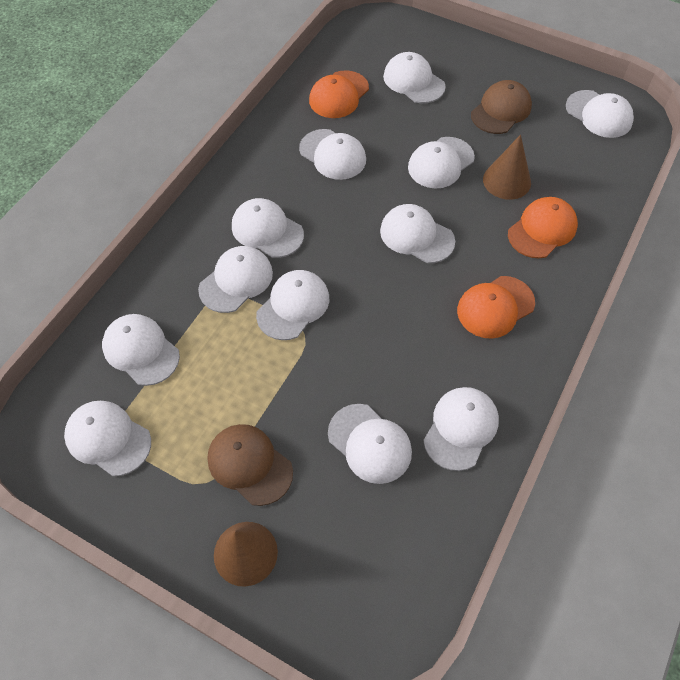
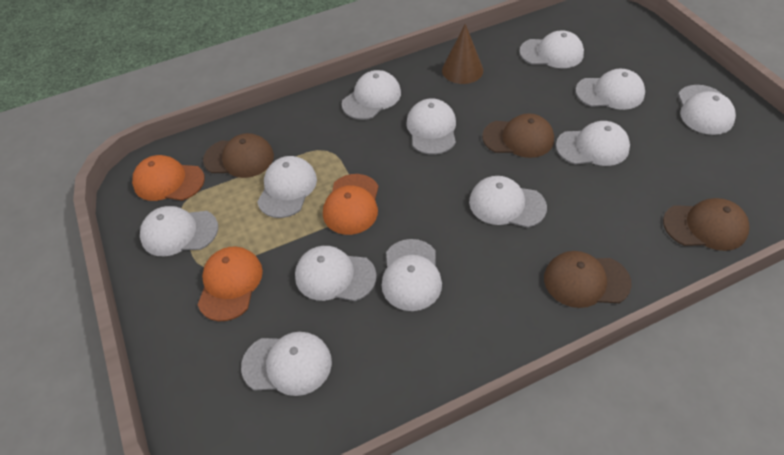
brown cap: [207,424,293,506] [471,80,532,134] = 2 -> [203,133,274,178] [482,113,554,158] [544,251,632,308] [663,198,750,251] = 4
brown cone: [214,522,278,587] [483,135,531,200] = 2 -> [442,24,483,84] = 1

